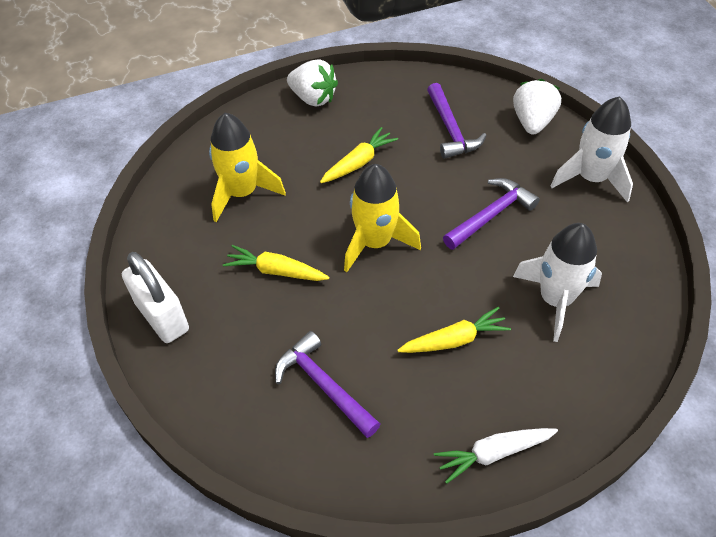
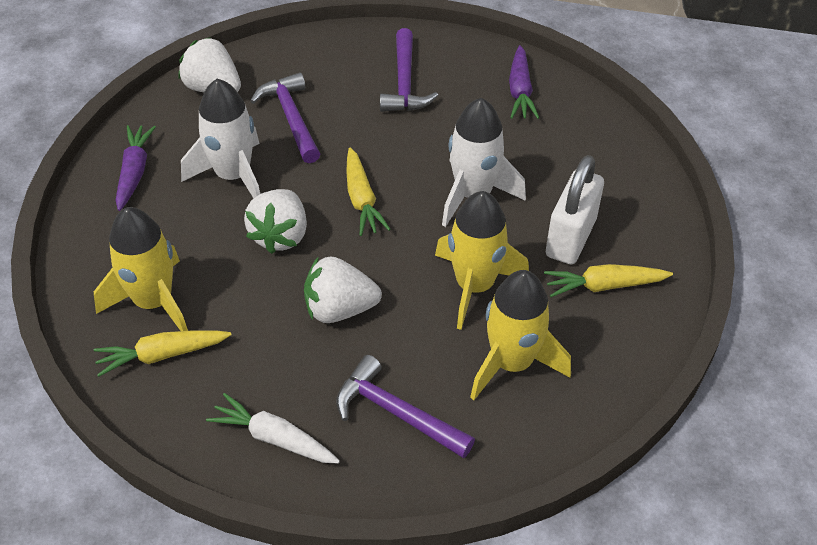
purple carrot: none = 0 -> [115,125,156,211] [509,45,539,119] = 2
white strawberry: [287,59,338,107] [513,79,561,135] = 2 -> [178,37,241,92] [244,189,307,254] [304,256,382,323] = 3
yellow rocket: [209,113,286,222] [344,164,421,272] = 2 -> [94,207,188,331] [435,191,529,330] [470,270,571,400] = 3

